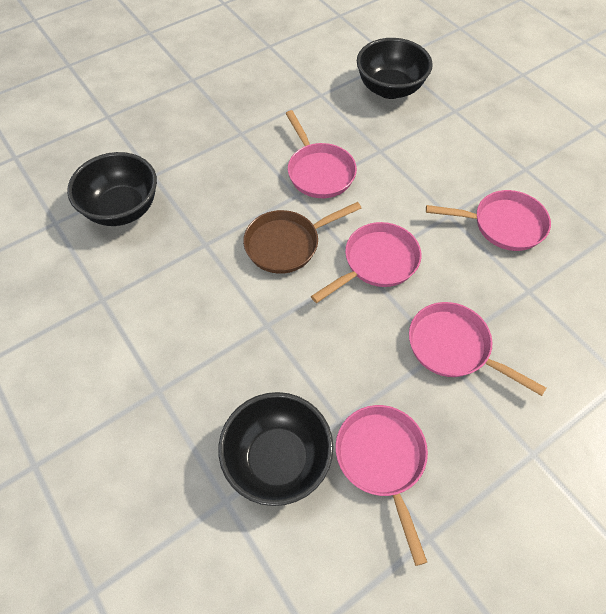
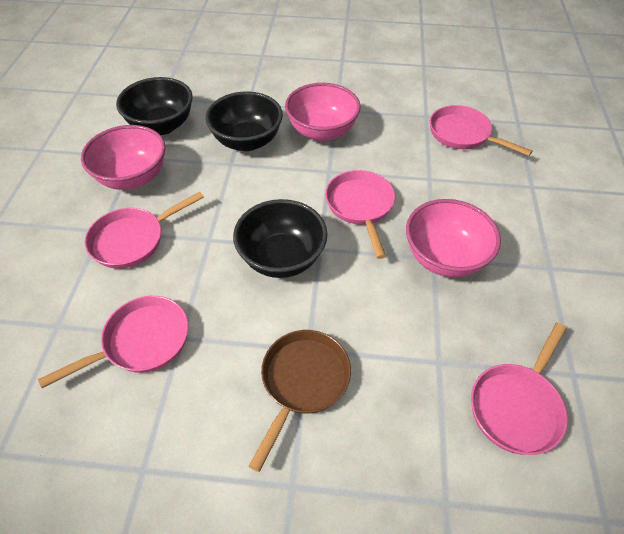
pink bowl: none = 0 -> [81,125,166,190] [285,83,361,141] [406,199,501,277] = 3

